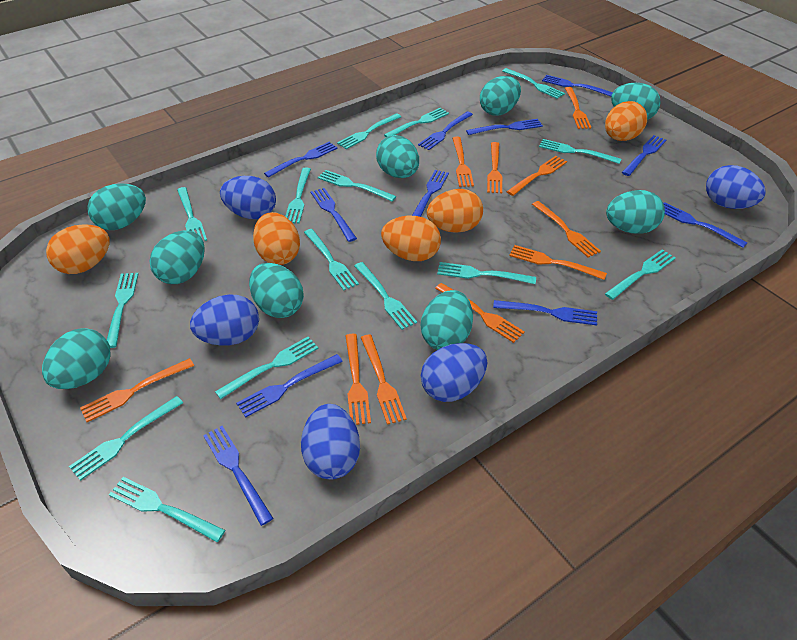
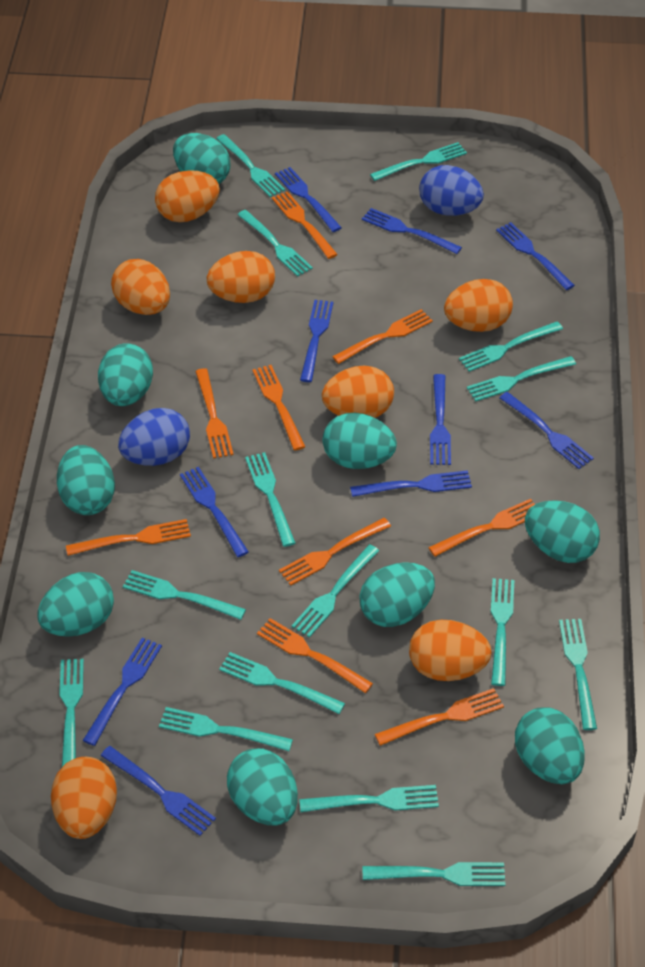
blue egg: [190,294,259,346] [220,176,276,219] [301,404,360,479] [421,343,487,402] [706,165,766,209] = 5 -> [118,408,190,466] [419,165,484,216] = 2
blue fork: [203,426,273,526] [236,354,343,417] [264,142,338,178] [311,188,357,242] [412,170,449,217] [418,112,473,150] [466,119,543,135] [493,300,597,326] [542,75,613,97] [622,135,666,176] [663,202,747,248] = 11 -> [83,638,162,746] [101,746,216,836] [180,467,249,557] [275,167,342,232] [300,300,334,382] [350,470,472,497] [362,208,462,254] [430,374,451,465] [496,222,575,290] [499,392,594,469] = 10
orange egg: [46,224,110,274] [253,212,300,265] [381,216,441,261] [427,189,483,233] [605,101,647,141] = 5 -> [51,757,117,839] [111,259,170,315] [155,170,220,222] [207,251,275,303] [322,366,394,418] [409,620,492,681] [444,279,513,332] = 7
orange fork: [80,358,194,422] [346,334,371,425] [361,334,407,425] [435,283,525,343] [452,137,474,187] [487,142,502,193] [507,156,567,196] [509,245,607,280] [532,201,601,258] [565,87,591,129] = 10 -> [66,519,191,556] [195,368,234,459] [252,365,305,451] [257,618,373,693] [272,191,338,259] [279,518,391,586] [332,309,433,364] [375,688,504,746] [428,499,535,557] = 9

